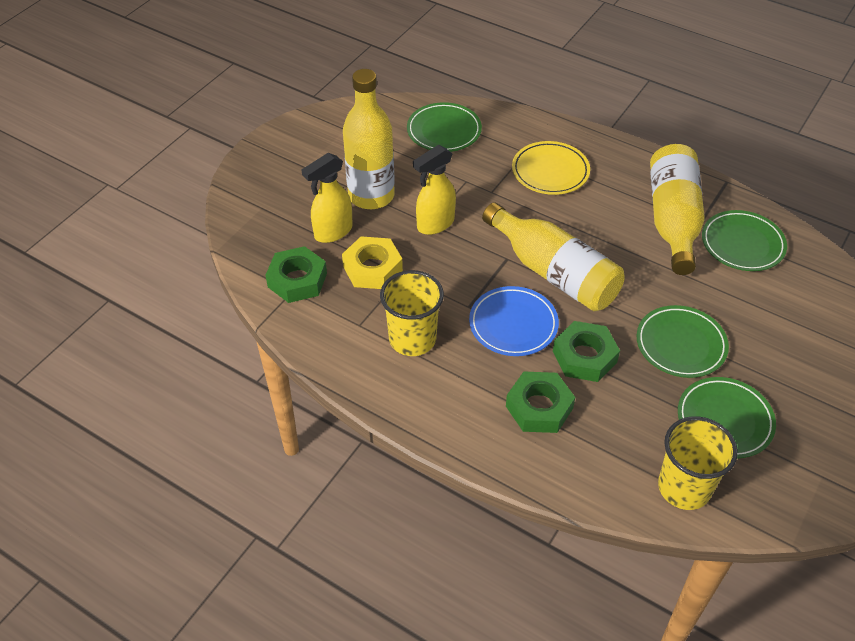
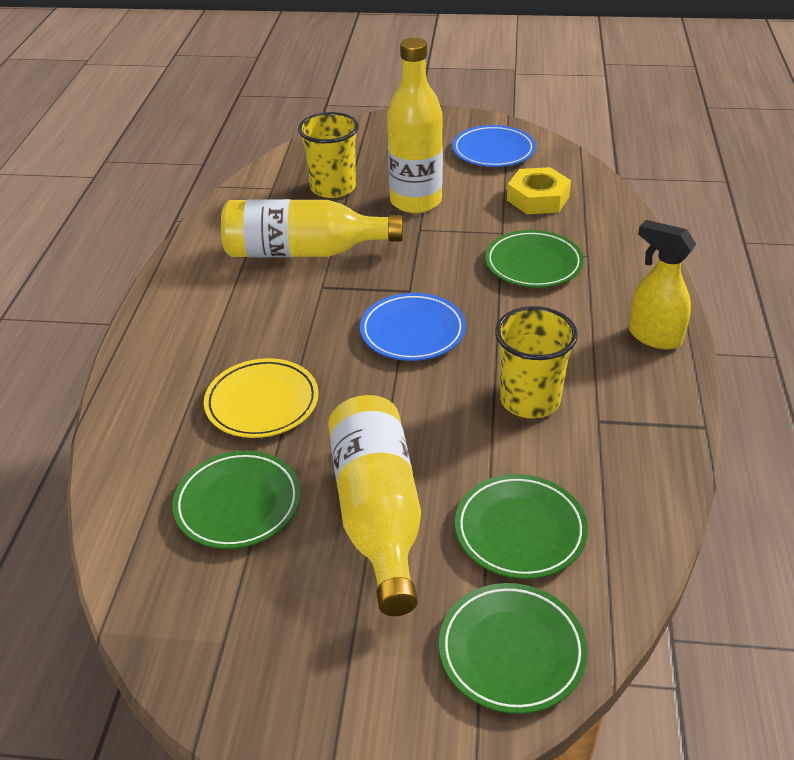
blue plate: [469,286,559,356] = 1 -> [360,293,466,361] [452,125,536,167] = 2
green nut: [266,246,327,303] [506,372,575,433] [553,321,620,382] = 3 -> none = 0
yellow spray bottle: [302,153,353,243] [413,145,456,235] = 2 -> [629,220,696,349] = 1

